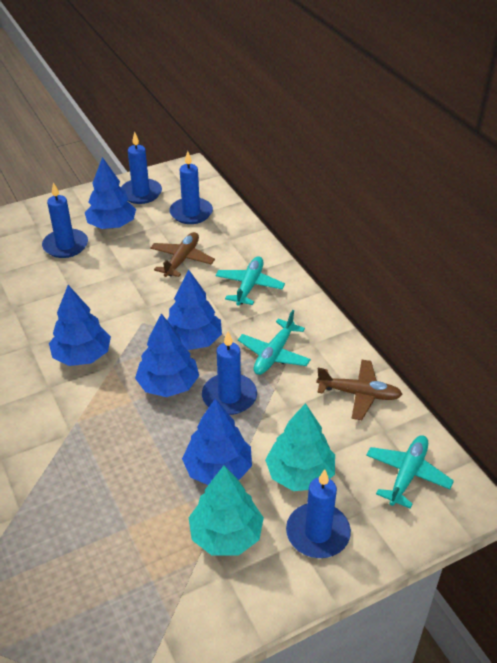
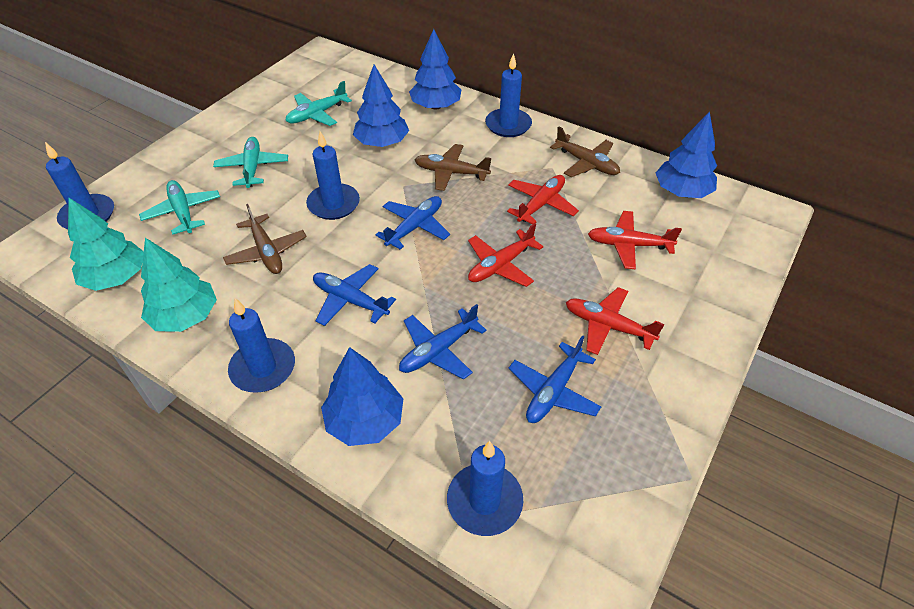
blue plane: none = 0 -> [313,264,396,326] [376,196,450,250] [399,304,487,380] [508,335,601,423] = 4
blue tree: [49,285,111,366] [85,157,136,229] [135,313,199,397] [167,270,222,350] [182,398,252,485] = 5 -> [321,347,403,446] [353,65,409,147] [409,29,461,110] [656,111,717,198] = 4
brown plane: [150,232,215,277] [316,360,403,420] = 2 -> [223,204,307,274] [415,144,491,191] [550,126,620,177] = 3
red plane: none = 0 -> [468,223,543,287] [507,175,579,224] [566,287,664,355] [588,211,682,269] = 4

